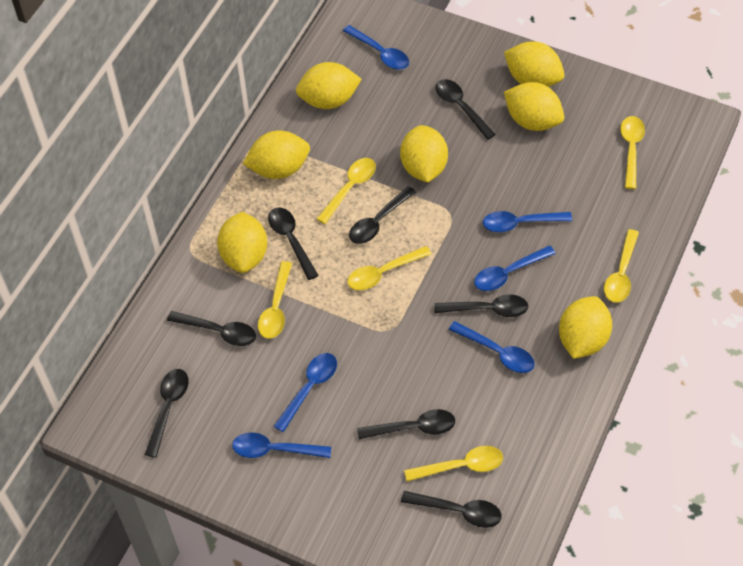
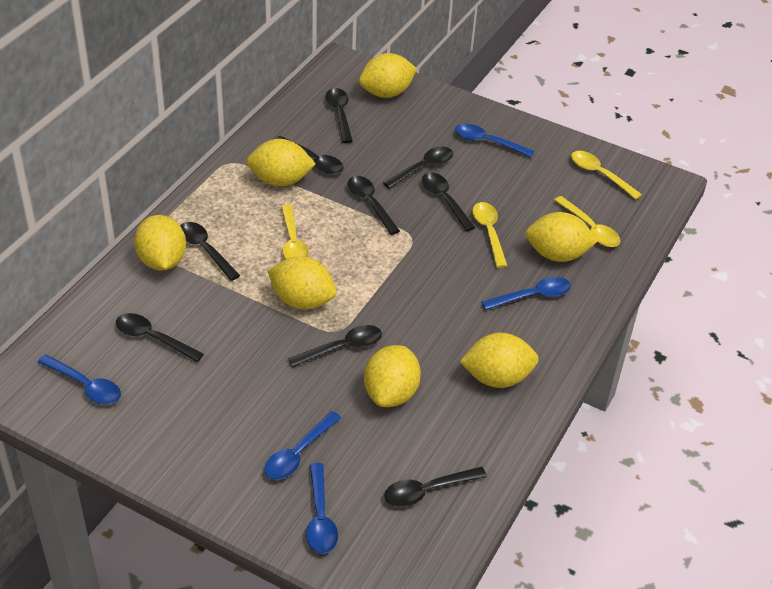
black spoon: [145,369,189,458] [167,311,256,346] [268,207,319,280] [349,186,416,244] [357,409,455,439] [401,491,502,528] [434,294,528,317] [435,79,496,140] = 8 -> [116,313,204,362] [180,222,240,281] [276,136,344,174] [288,325,382,367] [326,88,353,143] [348,176,400,235] [383,147,453,189] [384,467,487,507] [422,172,475,231] = 9
blue spoon: [232,433,331,458] [273,353,337,432] [343,25,409,70] [449,321,535,373] [474,245,556,291] [483,211,572,232] = 6 -> [38,354,121,404] [264,411,341,480] [306,463,338,554] [455,124,534,157] [481,277,571,310] = 5
yellow spoon: [258,261,292,339] [317,158,376,224] [347,246,431,290] [404,446,503,482] [604,229,639,303] [620,116,645,189] = 6 -> [281,205,309,259] [472,202,507,268] [554,196,621,247] [571,151,642,199] = 4

